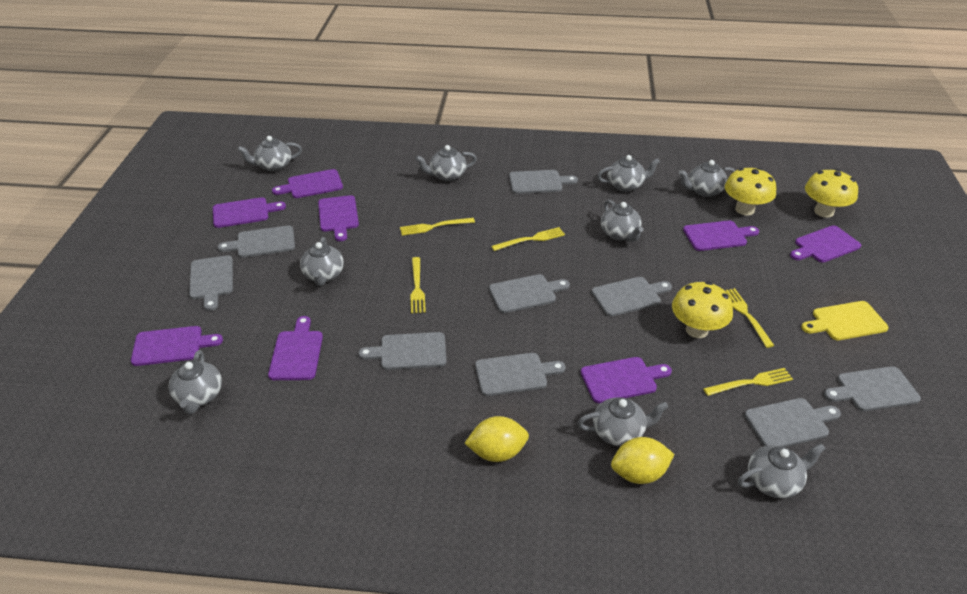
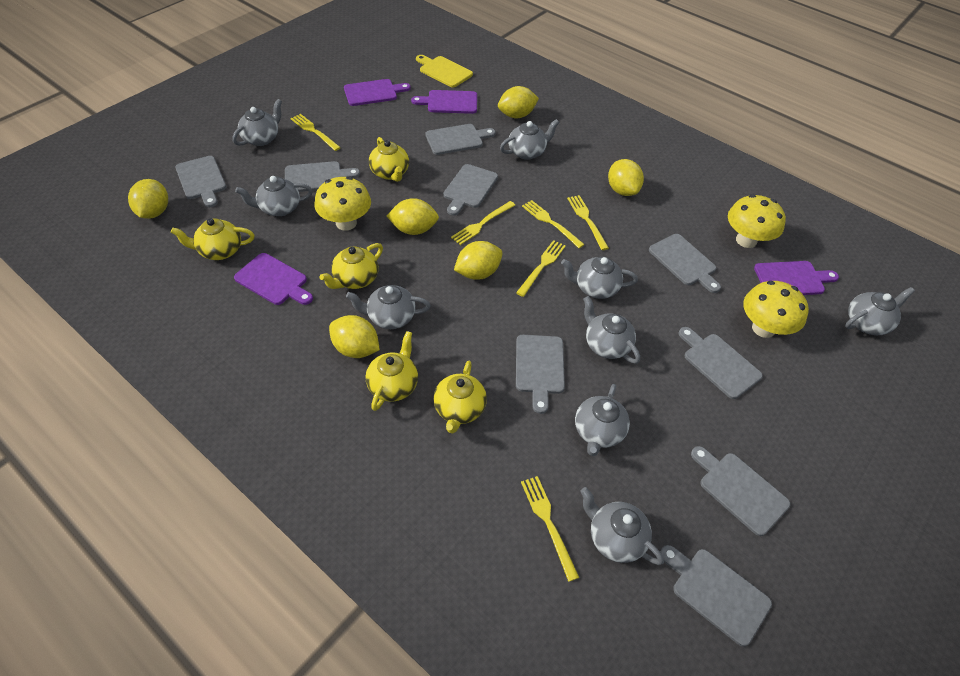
purple cutting board: [131,326,223,366] [213,197,286,228] [268,316,323,380] [272,169,343,198] [318,195,359,241] [581,357,672,403] [683,221,759,251] [790,225,861,263] = 8 -> [234,253,313,305] [344,79,411,106] [411,90,477,114] [754,261,839,295] = 4
yellow fork: [400,218,475,236] [410,257,426,313] [491,227,565,251] [703,368,793,396] [726,288,774,348] = 5 -> [291,114,341,151] [451,201,515,245] [516,240,566,297] [521,476,579,582] [522,200,585,248] [567,195,609,250] = 6
yellow lemon: [465,416,529,462] [611,437,675,484] = 2 -> [128,179,168,219] [329,315,380,358] [387,198,439,235] [454,241,503,280] [498,86,539,118] [608,159,644,196] = 6
yellow teapot: none = 0 -> [171,218,255,260] [319,243,383,289] [365,331,418,411] [369,137,409,182] [433,360,487,434] = 5

